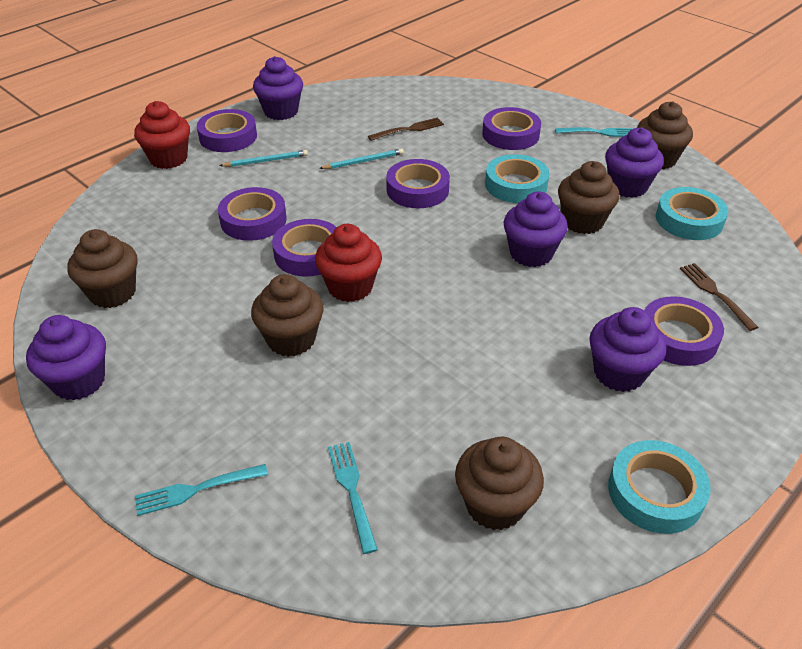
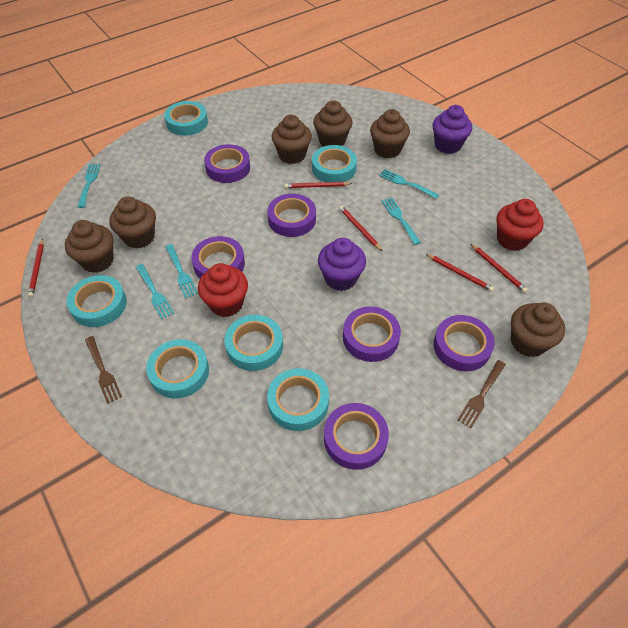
brown cupcake: [67,229,138,308] [251,274,324,357] [455,437,544,530] [558,161,619,234] [637,101,693,169] = 5 -> [65,220,114,273] [109,196,156,249] [272,115,312,164] [313,100,353,147] [370,109,410,158] [511,303,565,357] = 6
purple cupcake: [26,315,106,400] [253,56,303,120] [504,191,568,267] [589,307,667,392] [605,128,664,198] = 5 -> [318,238,366,291] [432,105,472,154] = 2
red pencil: none = 0 -> [28,238,44,297] [285,182,352,188] [339,206,382,251] [426,254,494,292] [471,244,528,293] = 5
turquoise fork: [135,464,268,516] [328,442,378,554] [555,127,634,137] = 3 -> [78,164,101,208] [136,264,174,319] [165,244,198,298] [379,169,439,199] [382,198,421,245] = 5
turquoise pencil: [219,150,308,167] [319,148,404,169] = 2 -> none = 0
turquoise tape: [485,154,550,203] [608,440,711,534] [656,187,728,240] = 3 -> [66,275,127,327] [146,339,209,398] [164,101,208,136] [224,315,283,371] [267,368,329,431] [312,145,357,182] = 6

